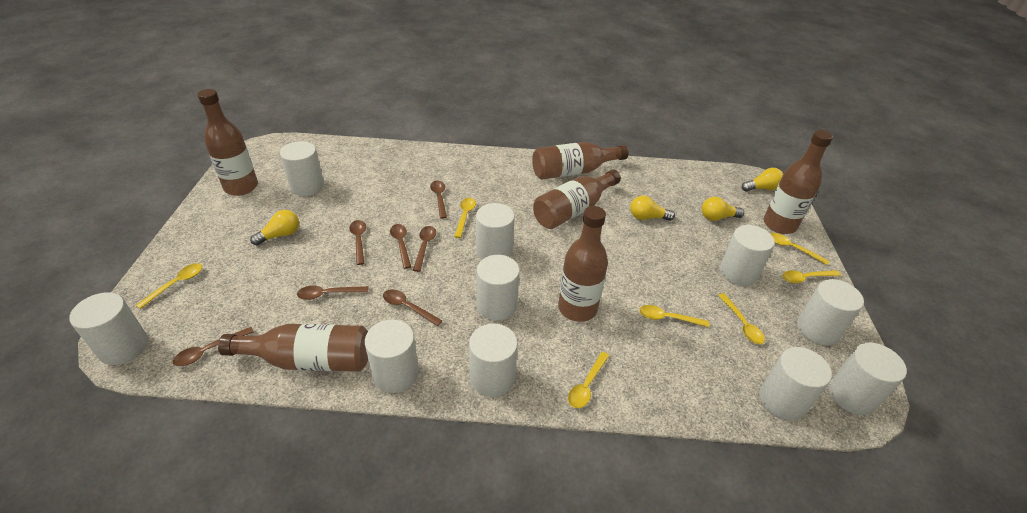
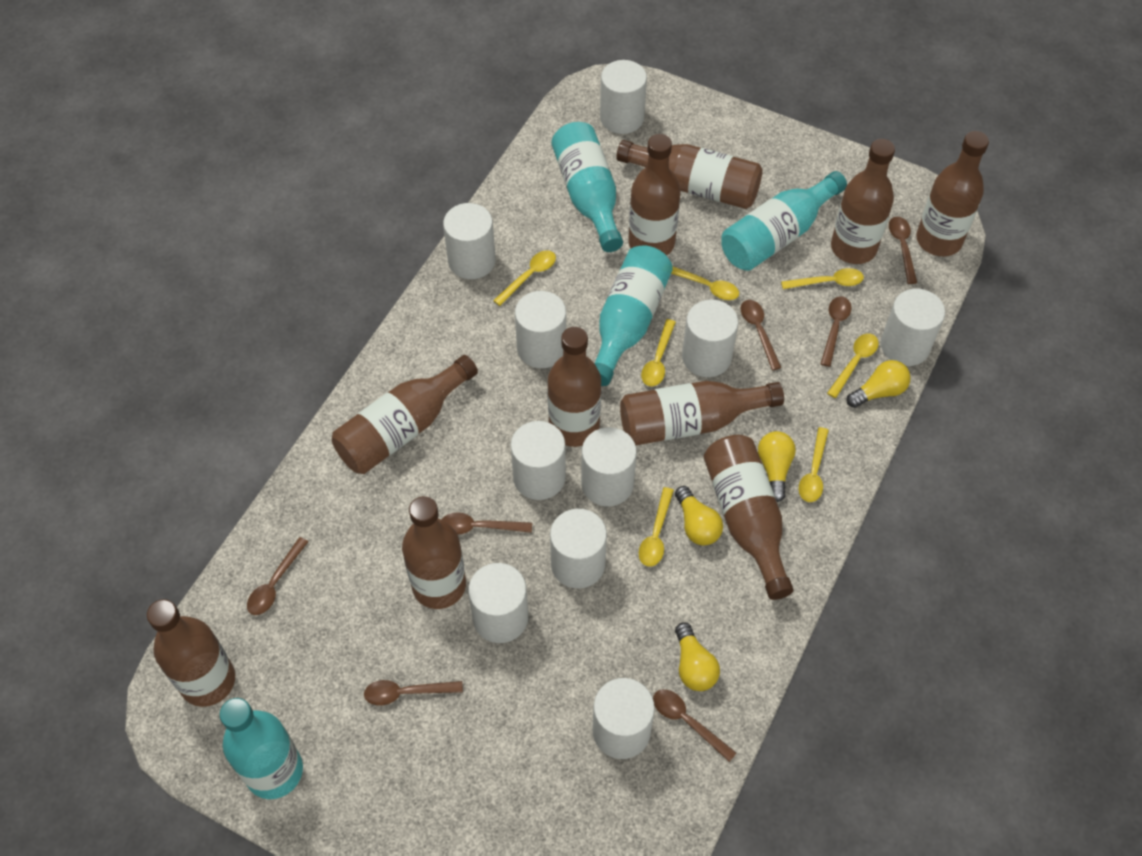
brown bottle: [198,89,258,196] [218,324,368,372] [532,142,629,180] [533,170,621,229] [558,206,608,322] [764,130,833,234] = 6 -> [147,599,235,707] [332,355,478,474] [402,496,466,609] [547,327,601,447] [616,140,763,209] [620,381,784,445] [629,134,680,256] [704,435,794,600] [831,139,895,264] [916,131,989,256] = 10
turquoise bottle: none = 0 -> [220,698,303,799] [551,122,623,252] [594,246,673,386] [721,171,847,271] = 4

